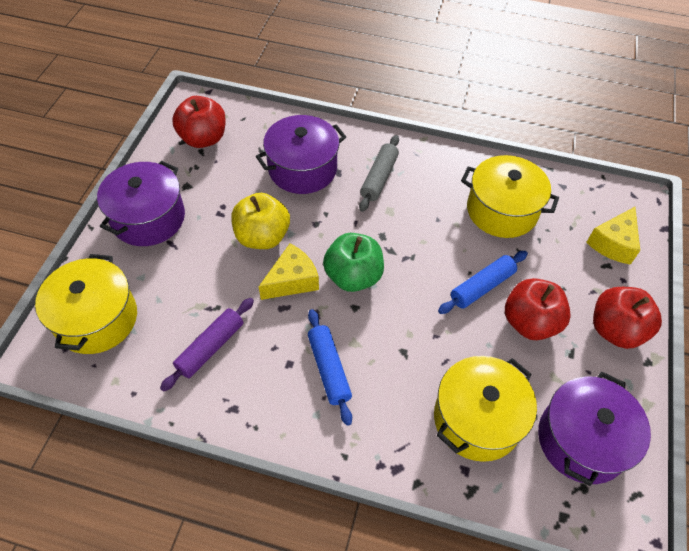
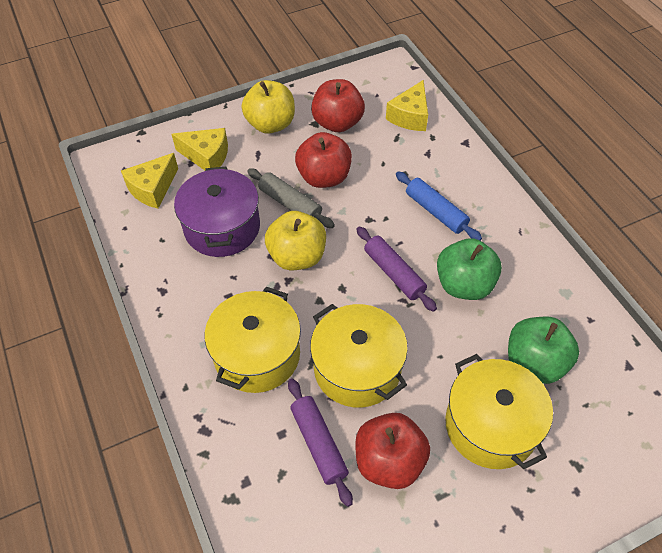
blue rolling pin: [308,309,352,426] [438,251,528,314] = 2 -> [396,171,482,241] = 1
green apple: [323,233,384,292] = 1 -> [437,238,502,300] [508,316,579,384] = 2
purple pot: [97,161,185,246] [256,115,346,194] [538,372,651,486] = 3 -> [174,167,260,257] = 1
purple rolling pin: [160,298,254,392] = 1 -> [288,378,353,507] [356,227,437,312] = 2
yellow apple: [231,193,290,249] = 1 -> [242,80,295,134] [265,211,326,270] = 2
yellow cheese: [259,244,319,300] [586,207,640,265] = 2 -> [121,153,178,209] [172,128,228,170] [386,80,428,131] = 3

